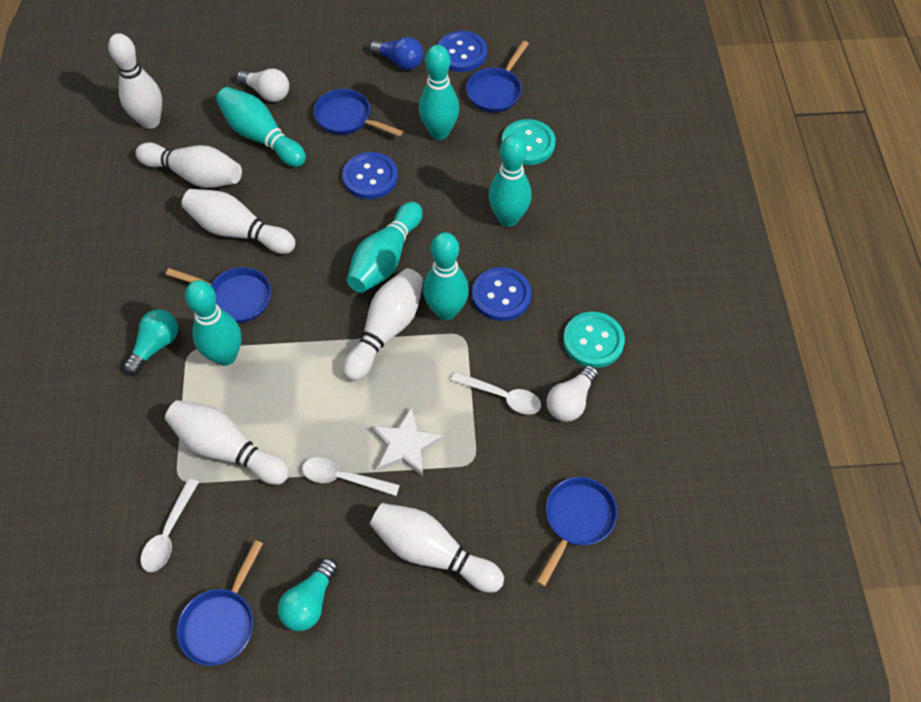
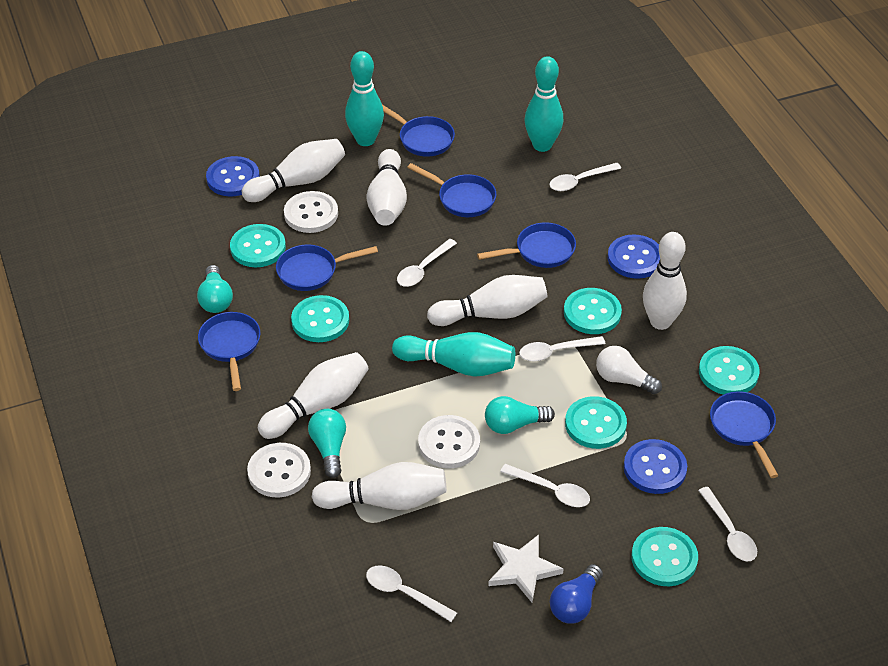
blue pan: [166,267,271,323] [177,540,263,666] [314,89,403,137] [466,41,529,113] [536,477,617,587] = 5 -> [198,312,260,391] [276,245,378,291] [382,105,455,157] [407,163,496,217] [477,222,576,268] [710,391,779,478] = 6
turquoise bowling pin: [185,280,241,366] [216,87,306,167] [347,202,423,293] [419,45,459,140] [423,232,469,320] [488,135,532,227] = 6 -> [345,51,384,146] [392,332,515,377] [525,56,563,152] = 3
turquoise button: [502,119,556,165] [563,312,625,368] = 2 -> [230,224,286,267] [291,295,349,342] [564,288,622,334] [565,396,627,449] [631,527,698,586] [699,346,760,395] = 6
turquoise light bulb: [123,309,178,375] [278,558,338,631] = 2 -> [197,265,233,313] [308,409,346,478] [485,396,555,434] = 3
white button: none = 0 -> [247,443,311,497] [284,191,338,233] [418,415,480,468] = 3
white light bulb: [237,68,289,102] [547,365,598,422] = 2 -> [596,346,662,394] = 1
white spoon: [140,478,199,572] [302,457,400,496] [451,371,541,415] = 3 -> [366,565,457,622] [397,239,457,287] [500,464,590,507] [519,336,606,362] [549,163,621,191] [698,487,757,562] = 6

